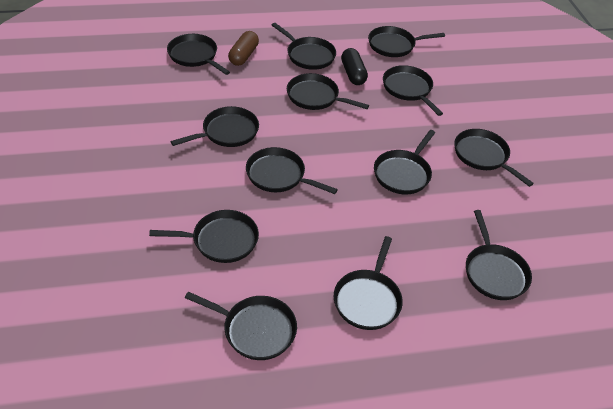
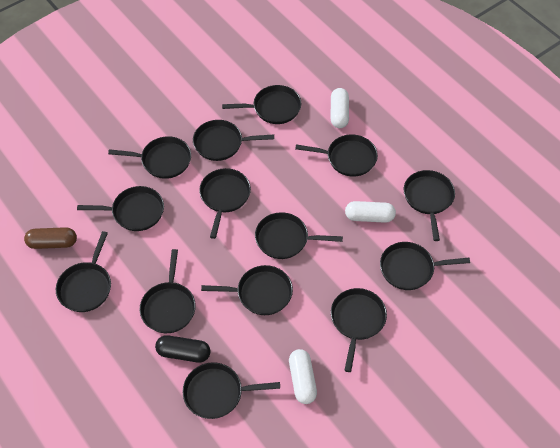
black pan: [149,210,259,263] [167,34,230,75] [170,106,259,147] [185,292,297,360] [246,147,338,194] [272,23,336,70] [287,73,369,110] [334,236,403,330] [368,26,445,57] [374,130,435,194] [383,65,443,116] [454,129,534,187] [466,210,532,300] = 13 -> [56,231,111,312] [77,186,164,231] [108,136,191,179] [140,249,196,333] [182,362,280,419] [193,120,274,161] [199,168,251,239] [201,265,293,315] [222,85,301,124] [255,212,343,259] [295,134,378,177] [331,288,387,372] [380,242,470,290] [404,170,455,241] = 14
white capsule: none = 0 -> [289,349,317,404] [331,88,349,128] [345,201,396,223] = 3

